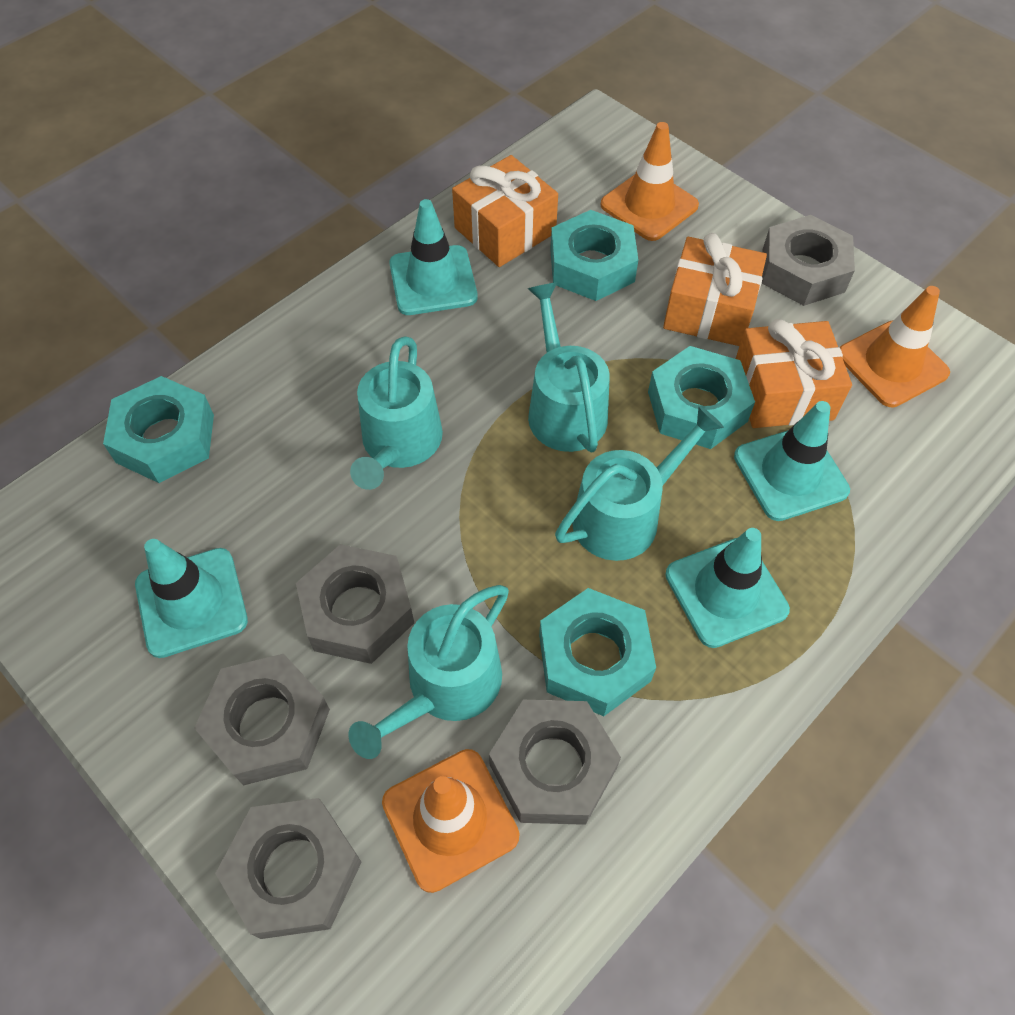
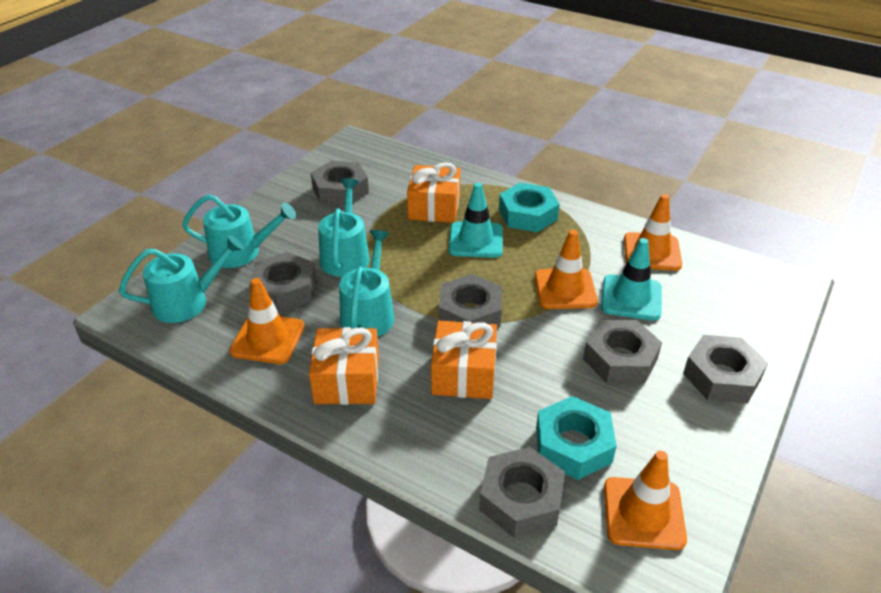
grey nut: [194,654,330,785] [215,798,362,939] [296,544,414,664] [489,700,621,825] [762,215,855,306] = 5 -> [249,252,316,313] [311,161,369,206] [439,274,502,328] [479,447,565,538] [583,320,662,384] [683,335,768,404] = 6
orange traffic cone: [382,749,519,893] [601,122,699,241] [840,286,950,407] = 3 -> [229,278,305,364] [535,230,598,309] [604,451,687,550] [624,194,682,271] = 4
turquoise nut: [103,376,214,483] [539,588,656,716] [550,210,638,301] [648,346,755,449] = 4 -> [499,183,560,232] [536,396,617,480] = 2
turquoise traffic cone: [135,539,248,658] [389,199,478,315] [665,528,790,648] [734,401,850,521] = 4 -> [449,183,503,258] [601,238,662,320] = 2

